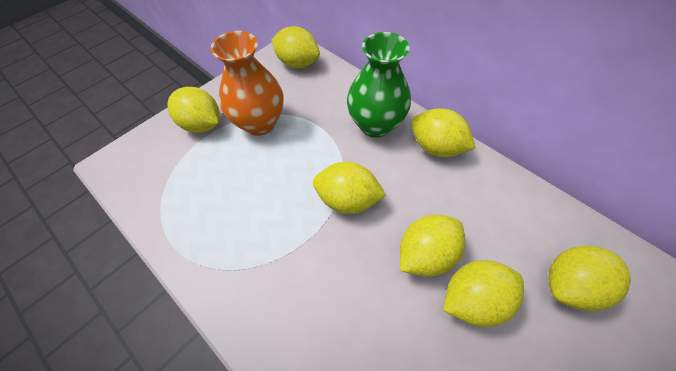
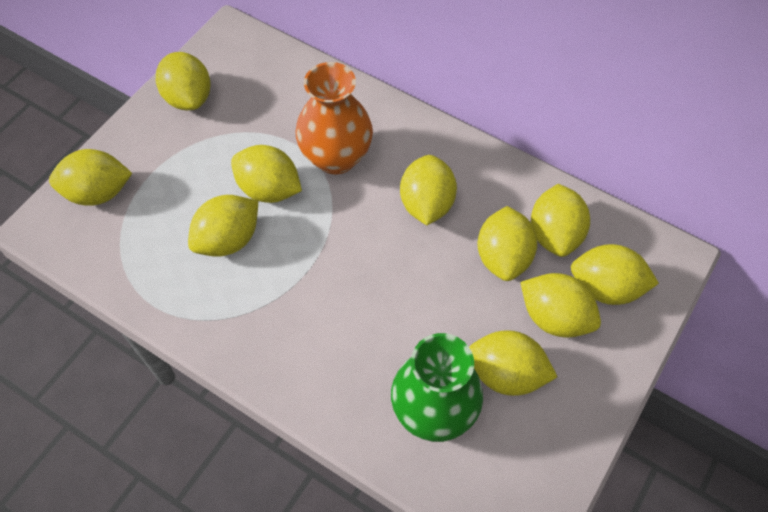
yellow lemon: [167,87,220,133] [272,26,320,68] [313,162,386,214] [400,214,466,277] [411,108,476,157] [443,260,524,327] [548,245,631,311] = 7 -> [49,149,132,206] [156,52,211,110] [188,195,258,257] [231,145,302,203] [400,155,457,225] [469,330,557,396] [477,206,537,281] [521,273,601,338] [531,184,590,257] [571,244,659,305] = 10

